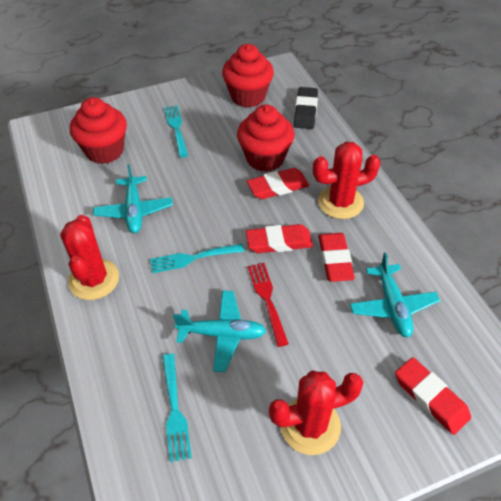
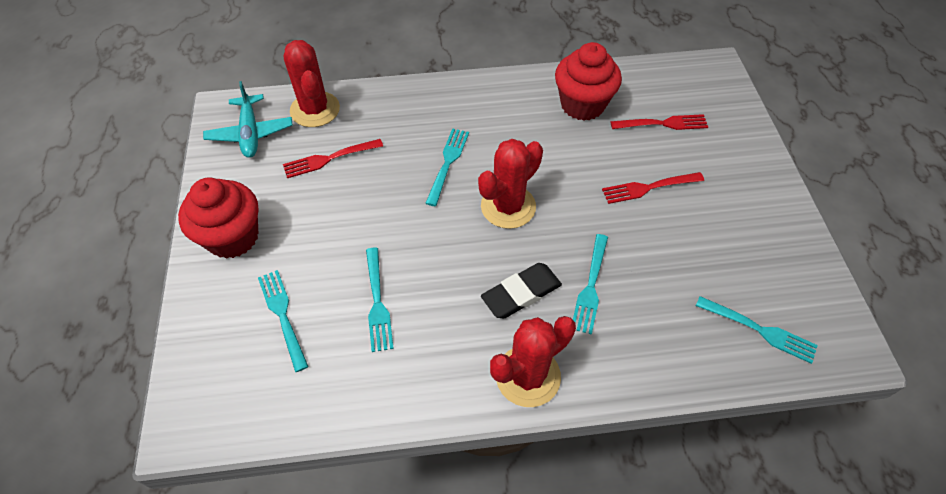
red cupcake: [70,97,127,164] [222,44,274,108] [237,104,294,172] = 3 -> [178,177,258,259] [555,42,622,121] = 2
red eraser: [246,224,313,253] [247,168,309,199] [318,233,355,282] [395,357,471,435] = 4 -> none = 0
red fork: [248,263,289,347] = 1 -> [283,139,383,178] [602,172,704,204] [611,114,708,130] = 3
turquoise fork: [150,244,244,273] [162,353,192,462] [164,105,188,158] = 3 -> [258,270,309,372] [366,248,394,352] [425,128,469,206] [573,234,608,335] [696,296,818,364] = 5
turquoise plane: [93,164,173,233] [173,290,266,372] [350,252,440,338] = 3 -> [203,81,292,158] = 1

